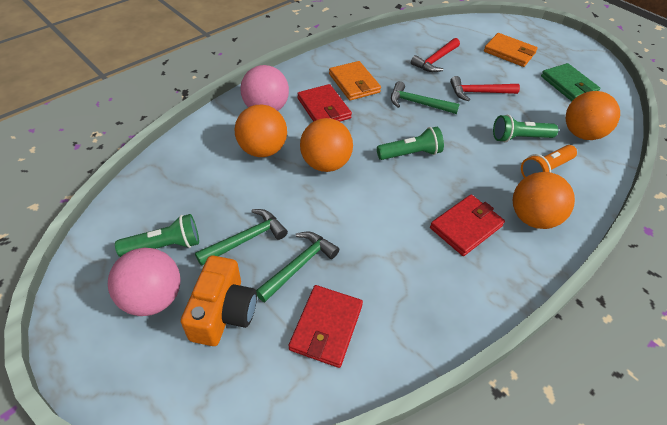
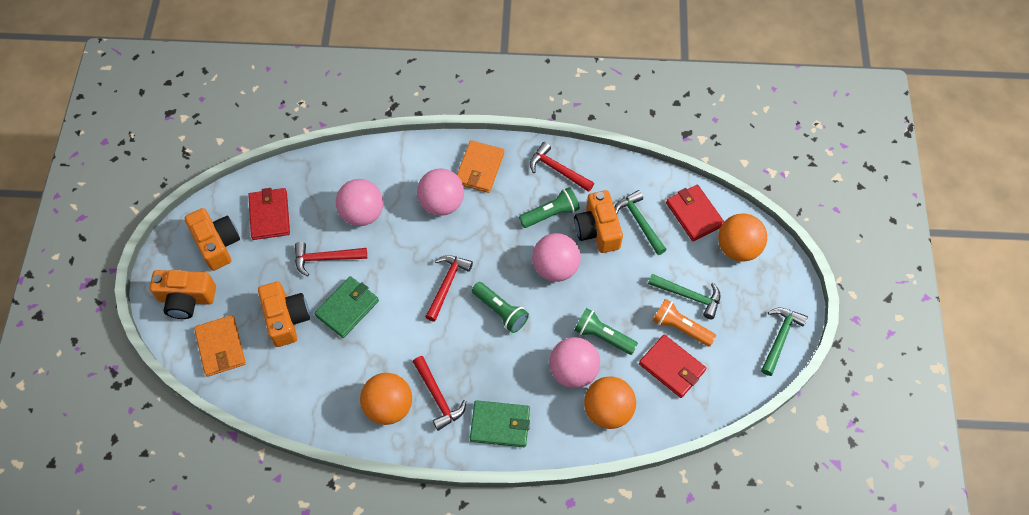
green wallet: [541,63,601,101] = 1 -> [314,276,379,338] [470,400,530,447] = 2
orange ball: [235,105,287,157] [300,118,353,172] [513,172,575,229] [566,91,620,140] = 4 -> [360,373,412,425] [584,377,636,429] [718,213,767,262] = 3
orange camera: [181,256,257,346] = 1 -> [150,270,216,319] [185,208,240,271] [258,281,310,347] [574,190,623,253] = 4
pink ball: [108,248,180,316] [240,65,289,111] = 2 -> [336,179,383,226] [417,169,464,216] [532,233,581,282] [549,337,600,388] = 4
red hammer: [411,38,460,72] [450,76,520,101] = 2 -> [295,242,367,276] [413,356,466,431] [425,255,473,322] [530,142,594,192] = 4

